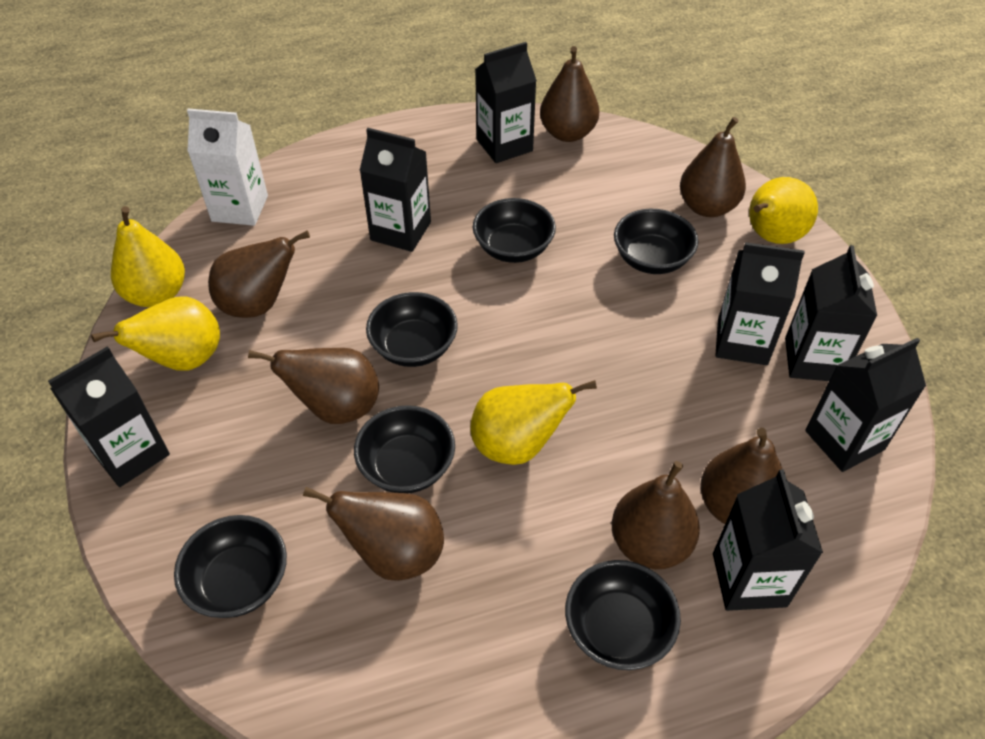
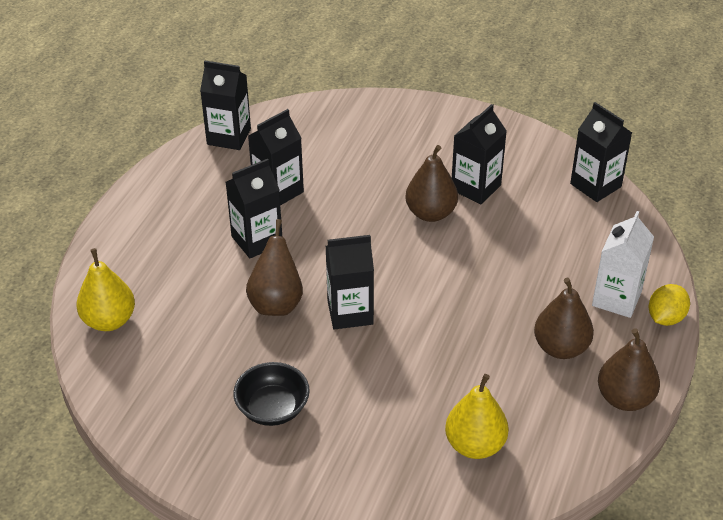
black bowl: [174,515,287,618] [354,405,455,493] [366,292,458,367] [473,198,556,263] [565,560,681,670] [614,209,698,274] = 6 -> [233,362,310,426] = 1
black carton: [48,346,170,487] [359,128,431,252] [475,42,537,163] [713,469,823,611] [715,242,805,365] [785,245,877,381] [805,338,926,472] = 7 -> [200,61,251,150] [226,159,282,258] [248,109,304,206] [326,235,374,329] [452,104,507,204] [570,102,632,202] = 6
brown pear: [208,231,310,318] [248,348,379,424] [303,487,444,581] [540,46,599,142] [612,461,700,569] [680,117,746,217] [700,428,783,524] = 7 -> [246,219,303,316] [405,145,458,222] [534,277,594,359] [598,328,660,411] = 4
yellow lemon: none = 0 -> [649,284,690,326] = 1
yellow pear: [91,297,220,371] [111,206,185,307] [470,380,597,465] [749,177,818,244] = 4 -> [77,248,135,331] [445,374,509,459] = 2

